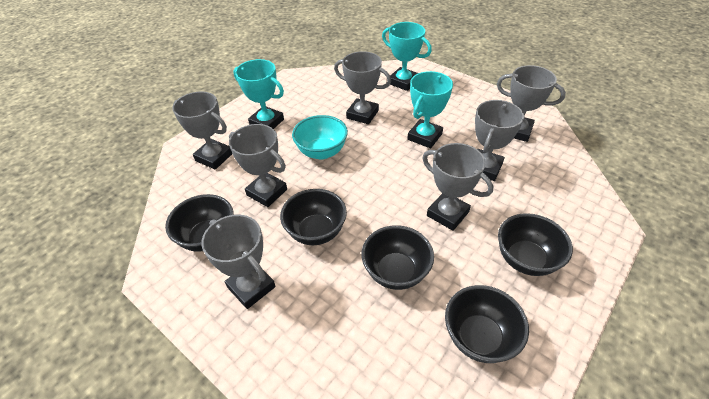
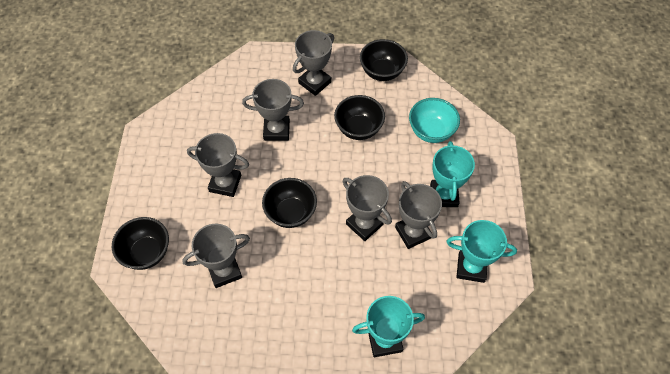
black bowl: [165,194,234,252] [280,189,347,245] [361,225,434,290] [445,285,529,363] [498,213,573,276] = 5 -> [112,217,169,270] [262,178,317,228] [334,95,385,140] [360,39,408,81] = 4
grey trophy: [172,91,232,170] [201,215,276,309] [229,124,287,207] [334,51,391,124] [422,143,493,231] [475,100,524,181] [497,65,566,142] = 7 -> [182,224,250,288] [187,133,249,197] [242,79,304,141] [293,30,334,96] [343,175,392,241] [395,181,442,249] = 6

